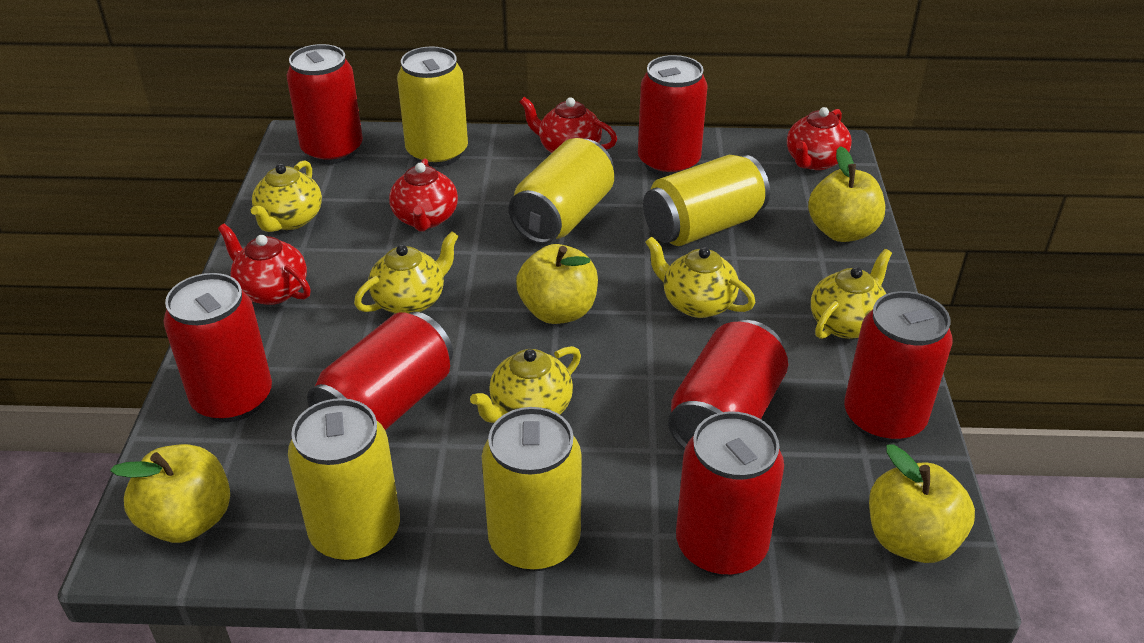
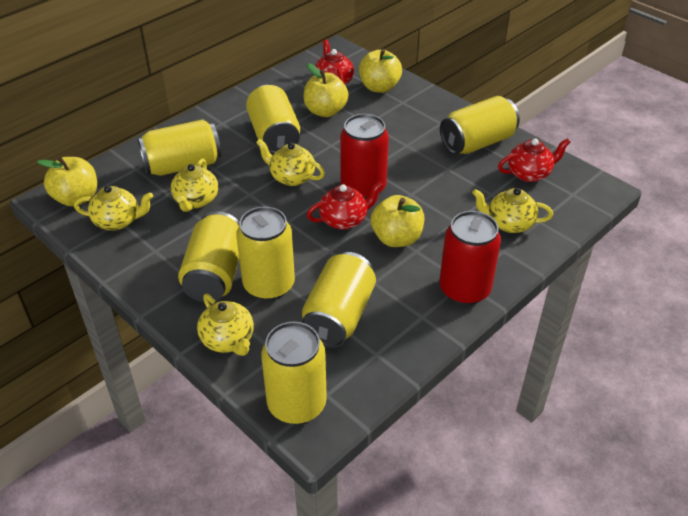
red can: [163,273,272,422] [286,44,363,164] [307,312,453,430] [638,55,708,176] [668,320,788,450] [676,411,784,576] [844,291,953,443] = 7 -> [340,114,389,198] [439,211,501,305] = 2
red teapot: [218,223,311,305] [389,159,458,232] [520,97,617,153] [787,107,852,170] = 4 -> [307,181,383,230] [315,39,354,85] [498,138,571,182] = 3
yellow can: [288,398,400,562] [397,46,468,167] [482,407,582,571] [509,138,614,244] [643,155,770,246] = 5 -> [138,119,221,176] [178,211,240,302] [236,207,295,301] [246,85,300,154] [261,322,327,424] [301,252,376,348] [440,96,520,154] = 7

